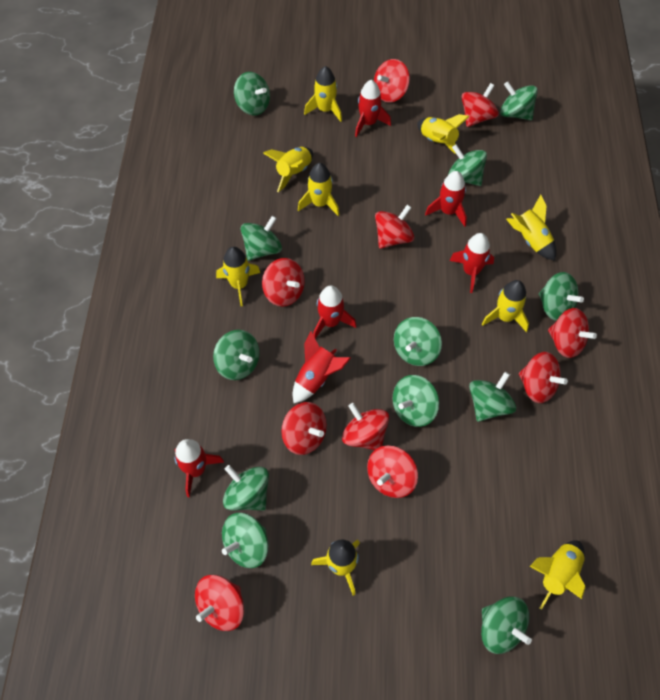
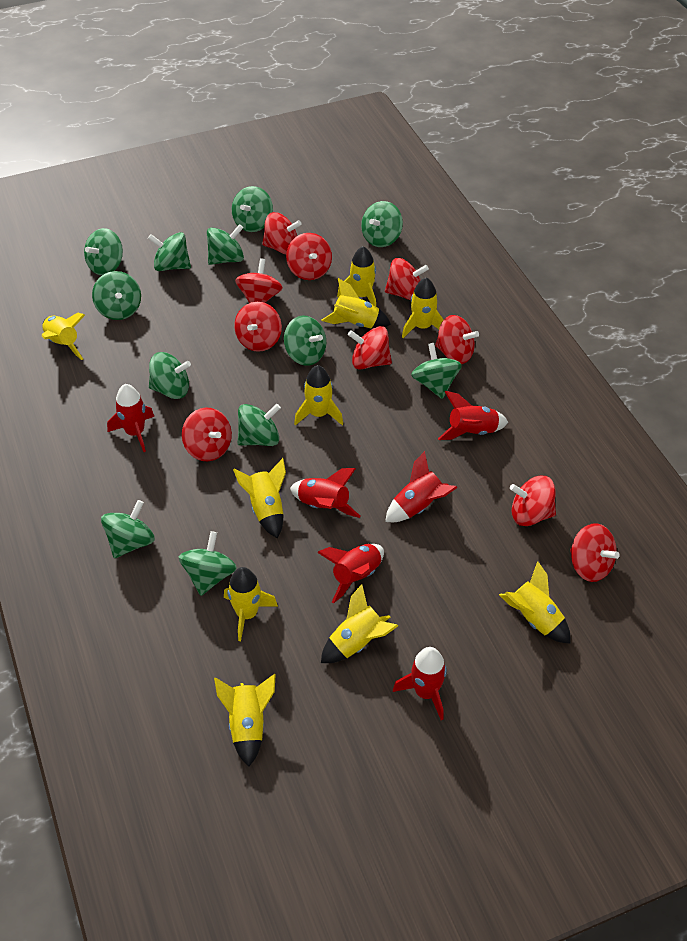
yellow rocket: [216,247,260,306] [263,147,313,192] [298,163,339,216] [304,66,342,122] [311,540,360,596] [417,114,469,154] [482,280,529,332] [506,195,556,261] [529,540,585,610] = 9 -> [42,312,85,360] [214,674,276,766] [224,567,278,641] [233,458,286,538] [294,365,343,425] [321,278,391,329] [321,584,398,663] [337,246,376,306] [402,277,444,338] [499,561,570,643] = 10

